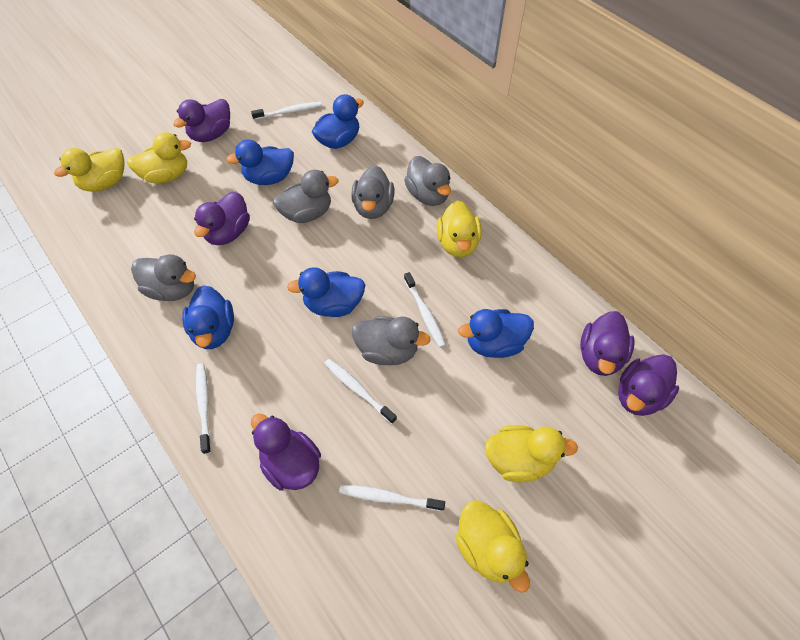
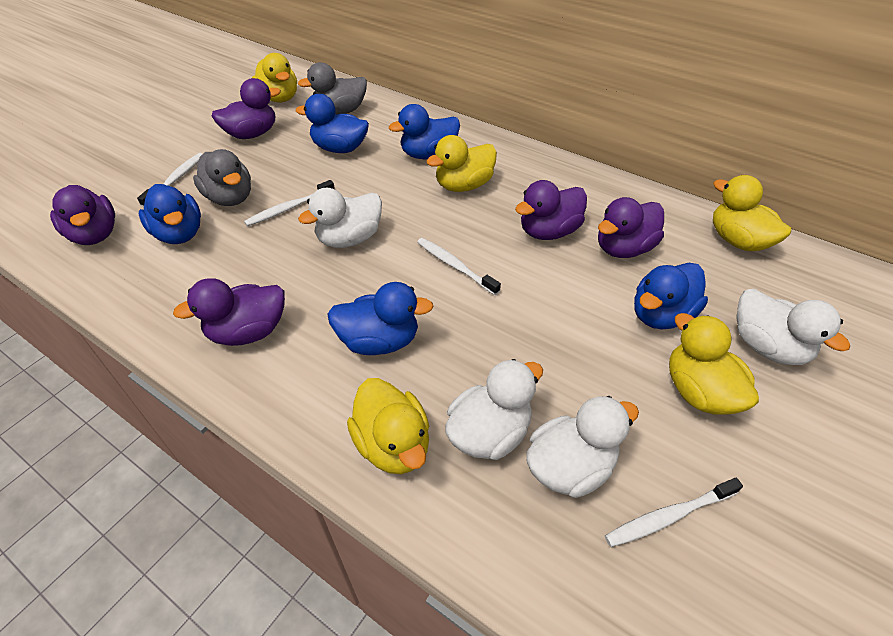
grey duck: [131,254,196,301] [273,170,339,223] [351,165,394,219] [352,316,431,365] [404,156,451,206] = 5 -> [193,149,251,206] [298,62,367,114] = 2
white duck: none = 0 -> [298,188,382,248] [445,359,543,460] [526,396,639,498] [736,289,850,365] = 4
white toothbrush: [196,363,211,454] [251,102,322,120] [324,359,397,424] [339,485,445,511] [404,272,446,348] = 5 -> [137,153,202,207] [244,180,335,226] [417,238,501,295] [605,478,743,547] = 4

